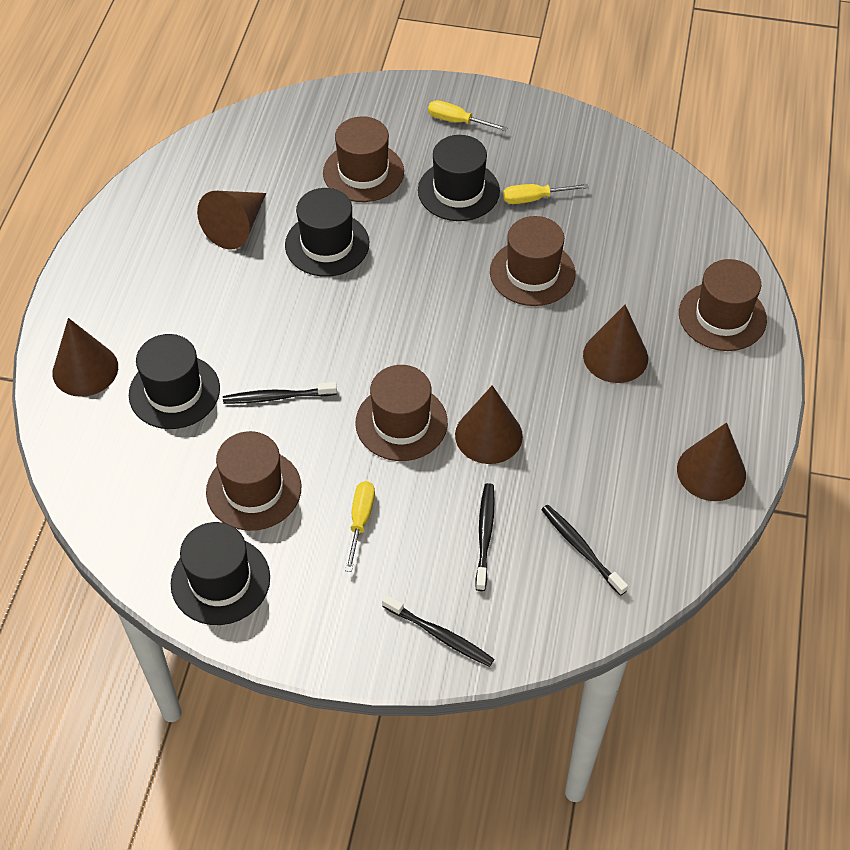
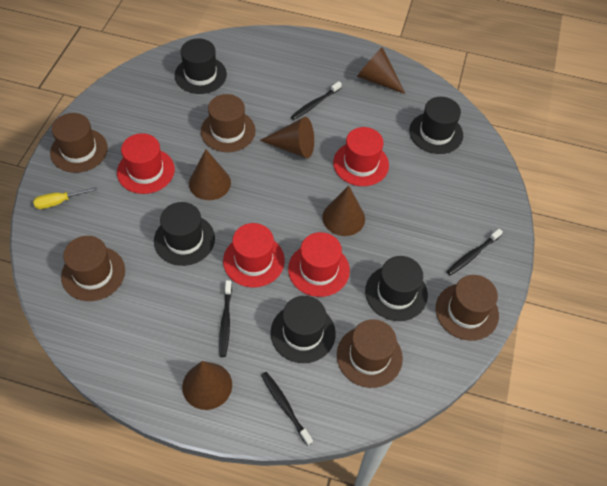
black hat: [129,334,220,429] [171,522,270,625] [285,188,369,277] [418,135,500,221] = 4 -> [154,202,215,266] [175,38,227,94] [270,296,336,363] [365,256,428,321] [409,97,463,154] = 5
red hat: none = 0 -> [117,133,175,194] [223,223,285,287] [288,232,350,297] [333,127,389,186] = 4
yellow screwdriver: [345,481,375,572] [428,100,508,131] [503,184,589,204] = 3 -> [33,187,97,209] = 1

